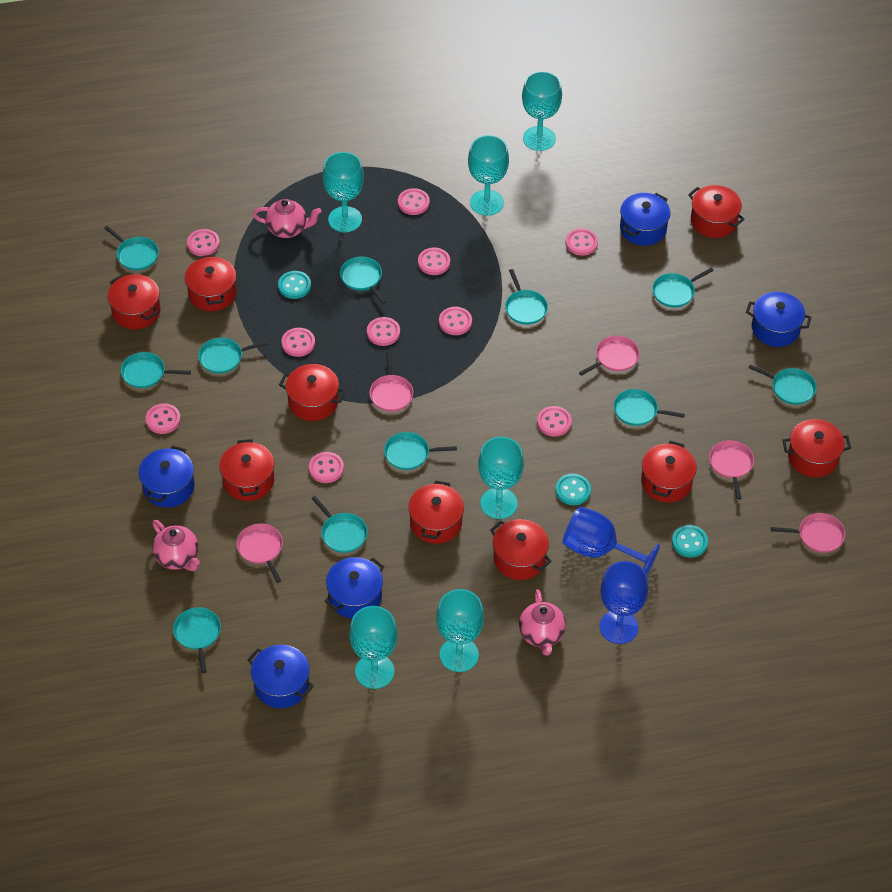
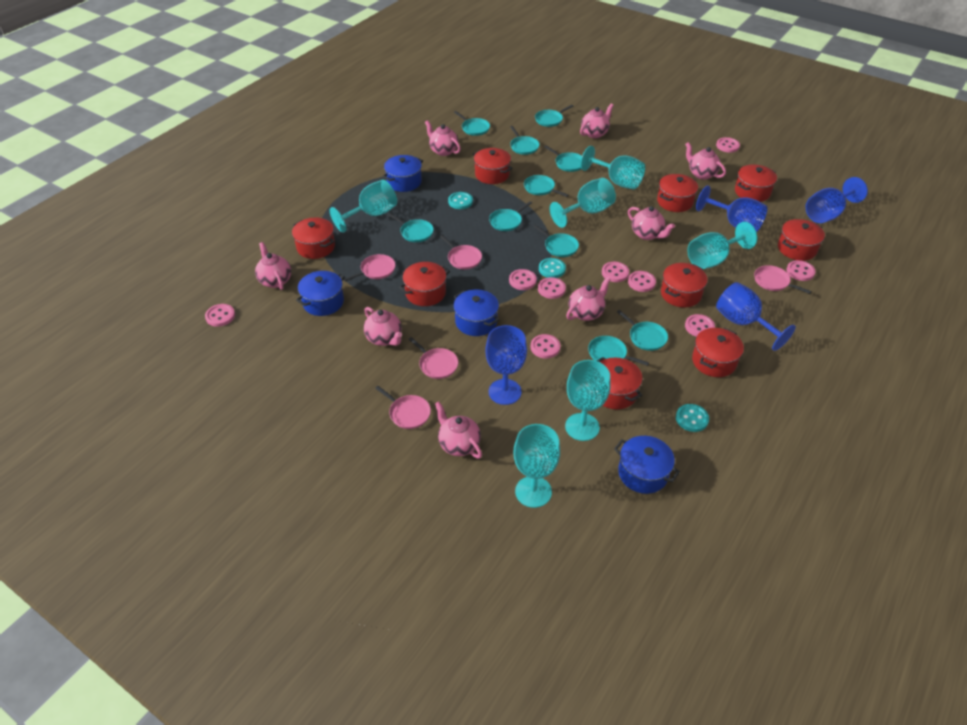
blue goblet: [562,507,660,575] [600,561,648,644] = 2 -> [485,325,527,405] [696,186,768,232] [716,282,796,351] [806,177,868,223] = 4
blue pot: [139,445,195,507] [247,645,314,708] [324,557,384,619] [620,193,671,246] [746,292,812,347] = 5 -> [296,271,345,316] [382,155,423,192] [453,290,499,336] [614,436,680,494] = 4
pink button: [146,403,181,434] [187,229,220,256] [281,328,315,357] [309,452,344,483] [367,317,400,346] [398,188,430,215] [418,248,450,275] [439,307,472,335] [537,406,572,437] [566,228,598,256] = 10 -> [205,304,235,327] [509,269,537,290] [530,334,560,359] [538,277,566,299] [602,262,629,282] [628,271,656,292] [685,314,715,337] [716,137,740,153] [786,260,816,281] = 9
pink teapot: [152,520,200,571] [253,199,321,238] [519,589,566,656] = 3 -> [255,242,291,290] [364,307,402,346] [425,120,461,156] [435,401,482,459] [566,277,611,321] [580,104,614,138] [628,206,675,240] [685,142,726,180] = 8
turquoise pan: [104,226,159,270] [121,352,191,388] [173,607,221,673] [198,338,268,374] [311,496,368,553] [340,256,386,304] [384,432,457,470] [505,269,548,325] [614,389,685,426] [652,268,714,308] [749,365,817,405] = 11 -> [388,213,434,242] [454,111,490,136] [489,201,532,231] [510,126,540,155] [524,175,569,197] [533,225,579,257] [535,105,573,127] [545,146,582,172] [588,336,649,366] [617,310,668,351] = 10

